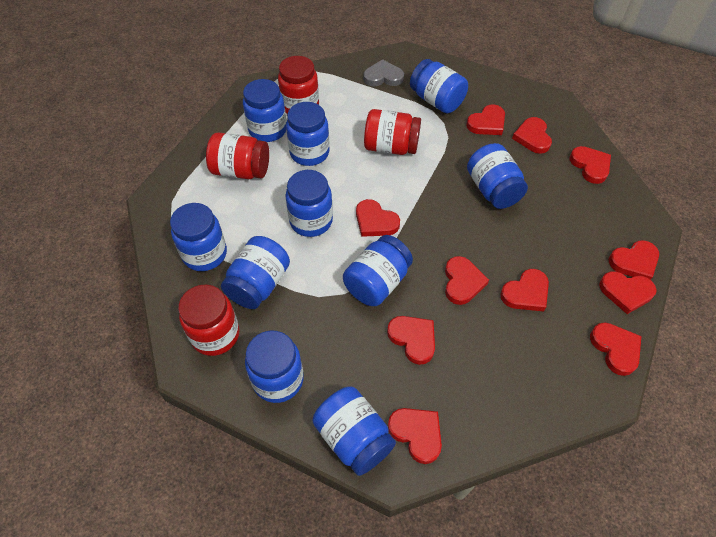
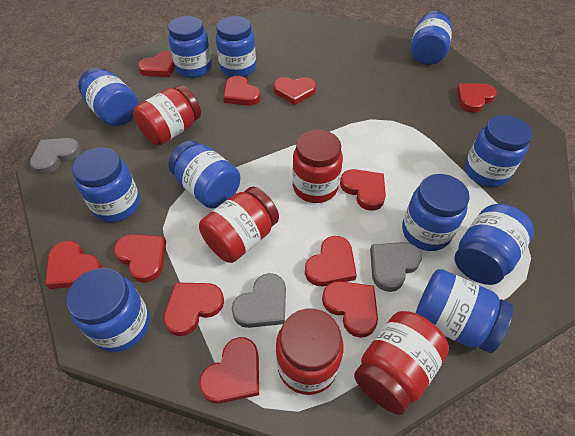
blue jar: [170,203,227,271] [221,236,290,309] [243,79,287,142] [245,330,304,403] [285,170,333,237] [286,102,329,166] [312,387,396,476] [343,235,413,306] [410,59,468,113] [467,143,528,209] = 10 -> [67,268,150,352] [72,148,140,223] [78,68,139,126] [168,16,212,78] [169,140,240,208] [216,16,256,77] [402,174,470,251] [411,11,452,65] [416,269,513,353] [455,204,534,285] [465,115,532,187] = 11
grey heart: [363,59,404,86] = 1 -> [30,138,81,174] [232,273,286,328] [370,242,422,292] = 3
red jar: [178,285,240,356] [206,132,269,179] [278,56,319,114] [364,109,421,155] = 4 -> [133,85,201,146] [199,187,279,263] [276,309,344,395] [292,130,343,203] [354,311,449,415] = 5

